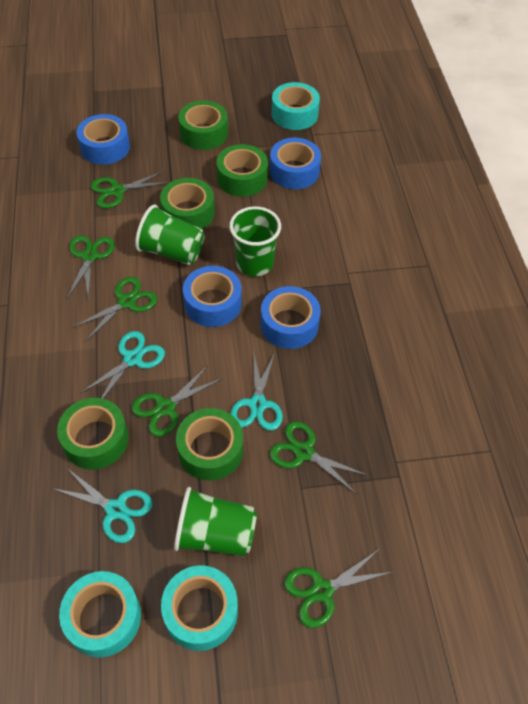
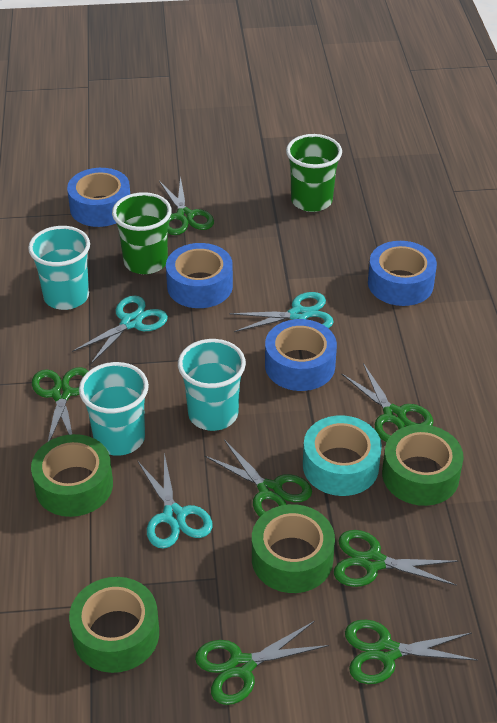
green cup: [135,205,205,265] [174,487,257,557] [229,206,281,276] = 3 -> [112,192,172,274] [286,134,342,212] = 2
green scissors: [67,235,115,300] [72,277,157,341] [91,171,170,209] [131,365,223,437] [269,421,369,494] [284,550,392,628] = 6 -> [32,367,88,442] [159,176,214,235] [195,621,329,705] [204,440,312,517] [334,530,458,587] [341,363,433,442] [345,620,478,684] = 7
green tape: [57,398,129,470] [160,178,215,229] [176,408,243,480] [178,101,228,150] [217,144,268,197] = 5 -> [31,434,113,517] [69,577,159,673] [252,504,335,593] [382,424,464,506] = 4
turquoise cup: none = 0 -> [28,226,90,310] [79,362,149,456] [178,339,246,431] = 3
turquoise tape: [59,571,141,658] [161,565,238,651] [272,82,320,130] = 3 -> [303,415,382,496] = 1

